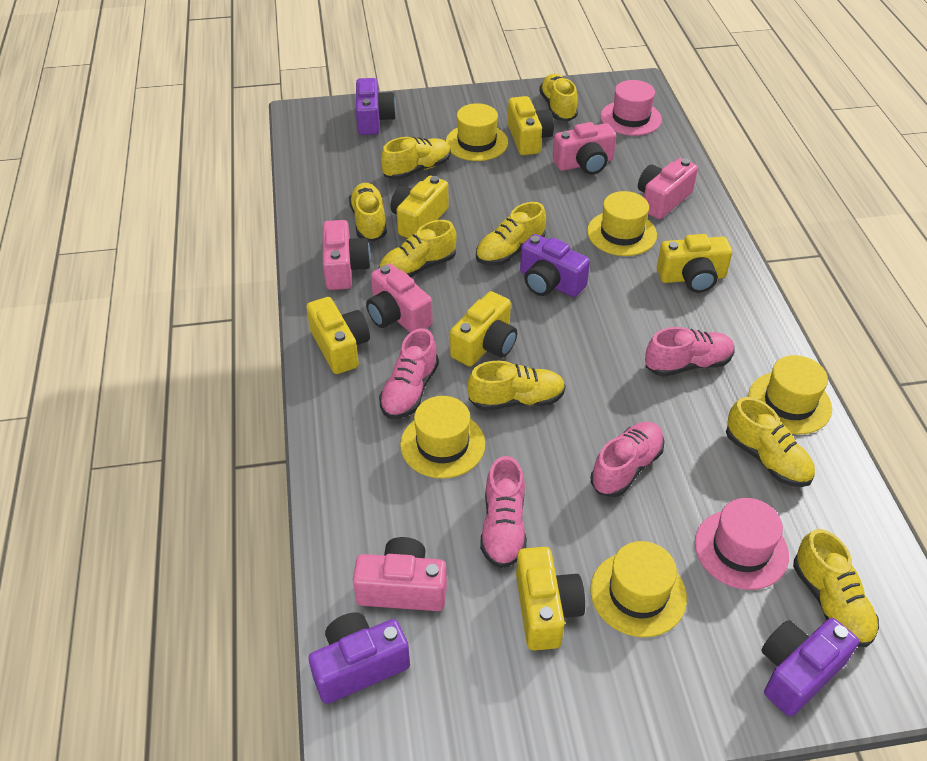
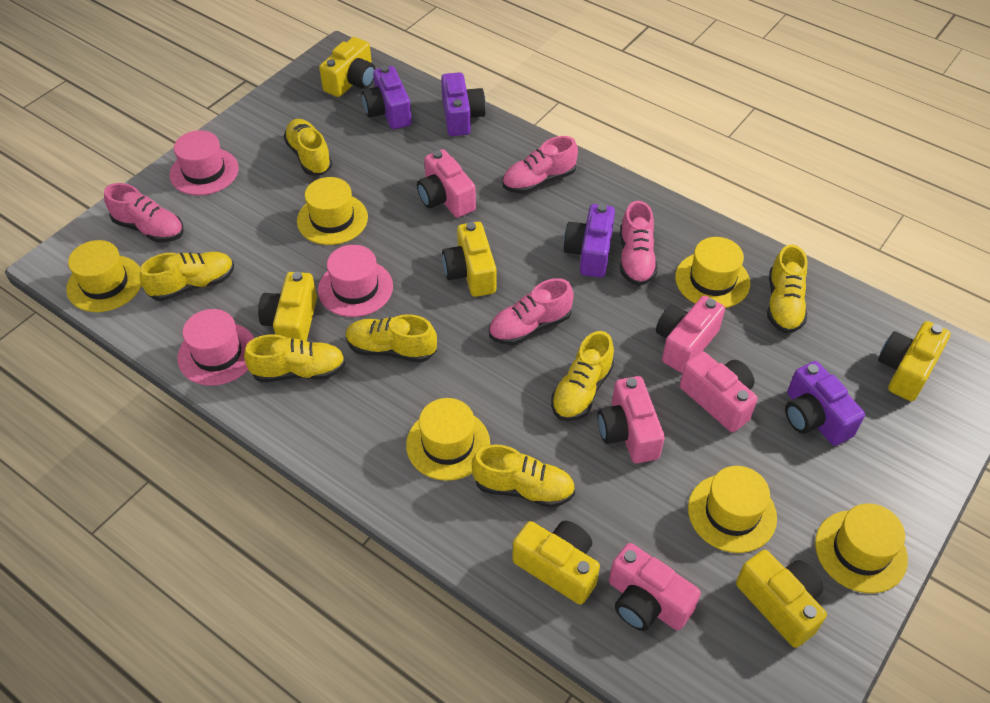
pink hat: [601,80,662,136] [695,498,789,590] = 2 -> [170,130,239,195] [177,309,254,386] [318,245,393,317] = 3
yellow hat: [400,396,485,479] [446,103,508,161] [587,191,657,256] [590,541,687,637] [748,355,832,435] = 5 -> [66,240,142,312] [297,177,368,245] [406,398,490,481] [675,237,750,308] [688,466,777,553] [815,503,908,593] = 6
yellow shoe: [349,183,387,242] [379,220,457,277] [381,137,451,180] [468,361,566,411] [476,202,546,266] [539,74,578,121] [726,397,815,487] [793,529,879,647] = 8 -> [140,252,234,301] [244,334,346,382] [284,119,332,175] [346,314,437,363] [472,444,575,508] [551,331,614,421] [767,244,807,333] = 7

